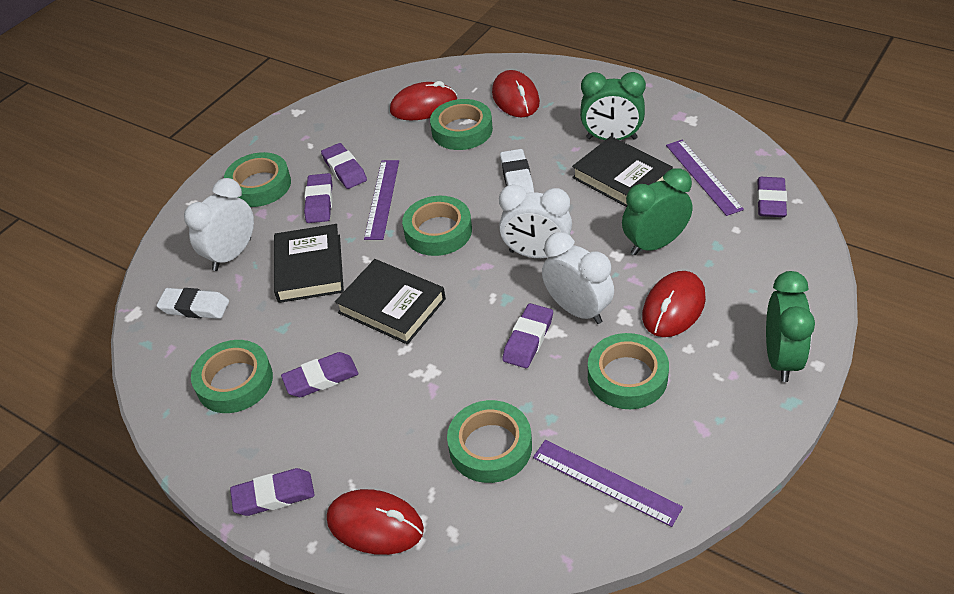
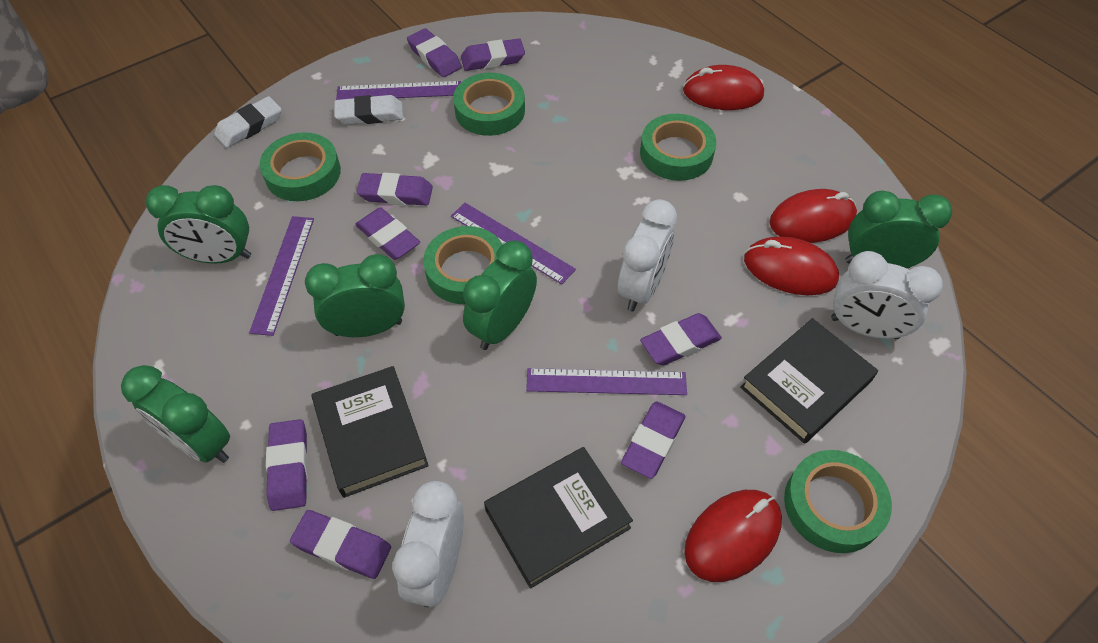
green clock: [580,72,646,140] [622,168,692,255] [766,271,815,382] = 3 -> [121,365,230,463] [146,185,251,264] [305,254,405,337] [463,240,537,350] [845,191,952,268] = 5
green tape: [191,340,273,413] [224,152,291,207] [402,196,472,256] [430,99,493,150] [447,400,532,483] [588,333,669,409] = 6 -> [260,132,341,201] [423,226,503,304] [453,73,525,136] [640,114,716,181] [784,450,892,553] = 5
purple eraser: [230,468,315,516] [281,352,359,397] [304,173,332,223] [321,143,367,189] [502,303,553,368] [757,177,787,217] = 6 -> [266,419,308,511] [290,510,391,579] [355,207,420,260] [357,173,433,206] [407,28,462,77] [461,38,525,71] [621,402,686,479] [640,313,722,365] = 8
purple ruler: [364,160,399,240] [533,440,683,527] [666,140,744,216] = 3 -> [249,216,314,336] [336,81,461,100] [451,203,576,285] [526,368,687,395] = 4

